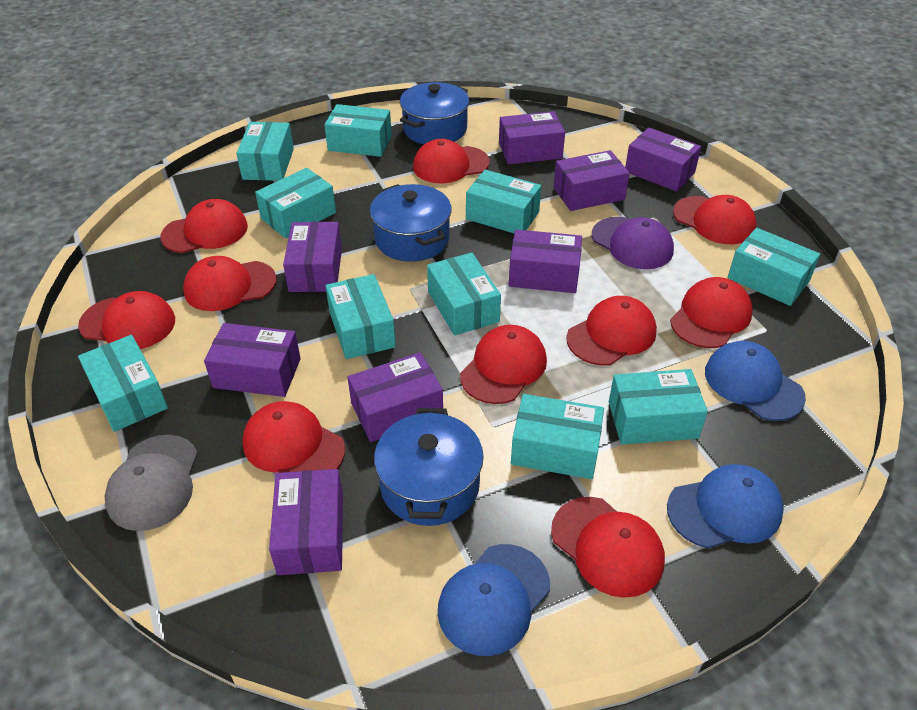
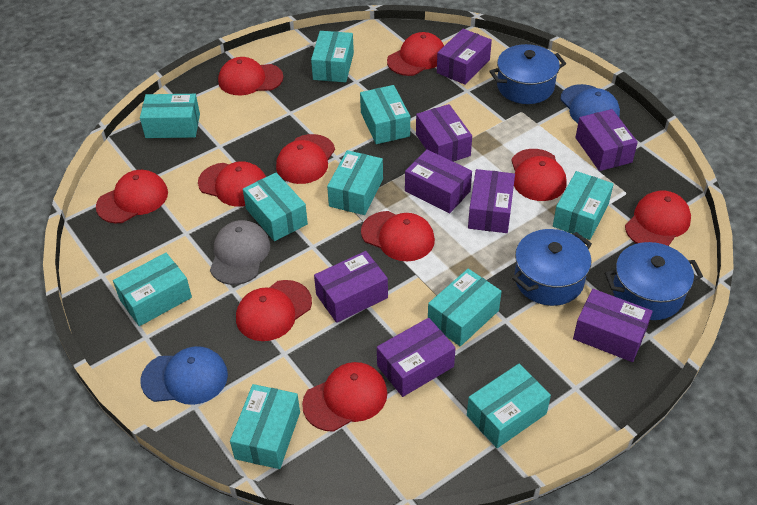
blue cap: [438,544,550,656] [667,464,784,548] [705,341,806,421] = 3 -> [140,346,228,405] [560,84,620,123] = 2
purple cap: [592,217,674,269] = 1 -> none = 0

